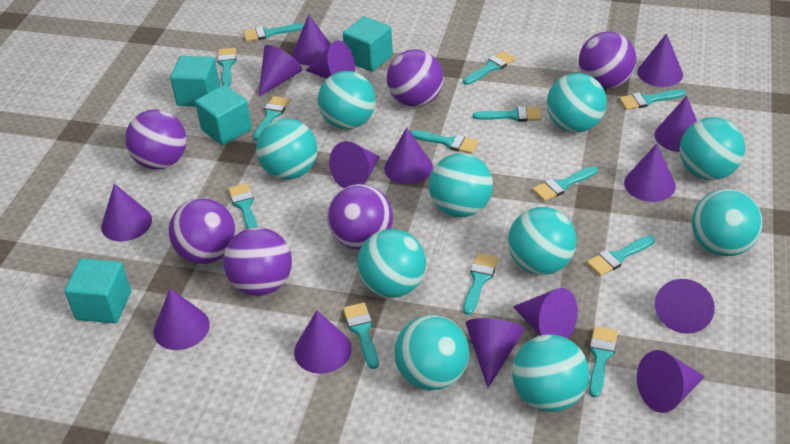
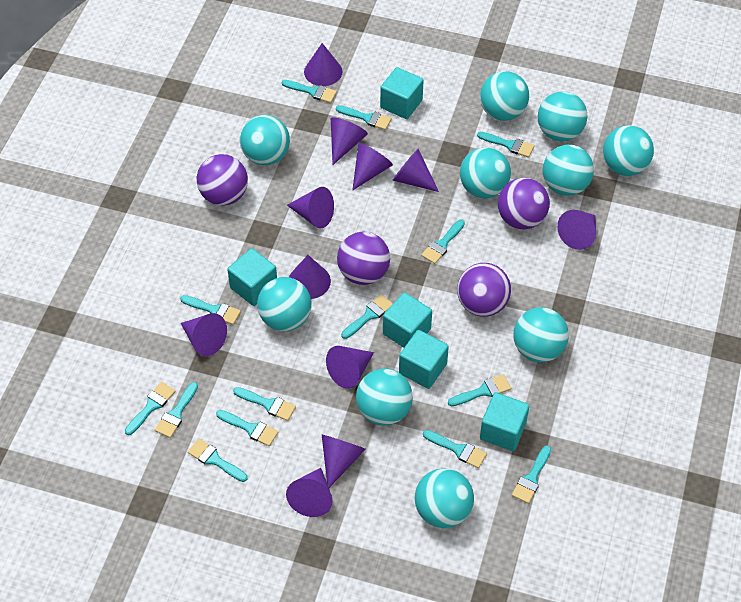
purple ball: [125,109,187,169] [169,198,236,264] [223,227,292,296] [327,184,393,250] [387,49,444,107] [579,31,636,89] = 6 -> [197,154,248,206] [337,232,390,285] [457,263,511,317] [498,178,550,229] = 4
purple cone: [101,184,152,241] [154,288,210,350] [259,45,302,96] [292,15,331,66] [294,310,352,374] [305,40,355,79] [329,141,380,188] [384,128,433,184] [466,318,524,388] [513,288,578,339] [624,143,676,202] [637,33,683,87] [637,350,705,413] [655,96,697,152] [655,279,715,334] = 15 -> [181,313,227,356] [286,468,333,517] [287,187,334,229] [289,255,331,299] [304,43,343,86] [322,435,365,488] [326,346,374,389] [331,117,368,165] [352,143,393,191] [392,149,439,192] [557,210,596,250] = 11
turquoise brush: [217,48,236,87] [228,183,258,229] [243,23,304,42] [253,96,290,141] [343,302,379,369] [410,130,479,154] [463,51,516,85] [463,253,499,315] [473,106,541,122] [532,166,598,201] [586,235,655,276] [589,326,618,398] [619,89,686,110] = 13 -> [125,382,175,435] [155,382,198,438] [180,295,241,325] [188,439,248,482] [216,410,278,446] [233,387,296,421] [282,80,337,103] [336,105,392,130] [341,294,393,339] [421,220,465,264] [423,430,487,468] [448,374,511,406] [477,132,535,158] [512,445,551,504] = 14
turquoise cube: [64,258,131,323] [170,56,220,106] [195,85,252,146] [343,16,393,72] = 4 -> [227,248,277,306] [380,67,424,119] [383,292,432,348] [399,330,449,389] [480,392,529,451] = 5

